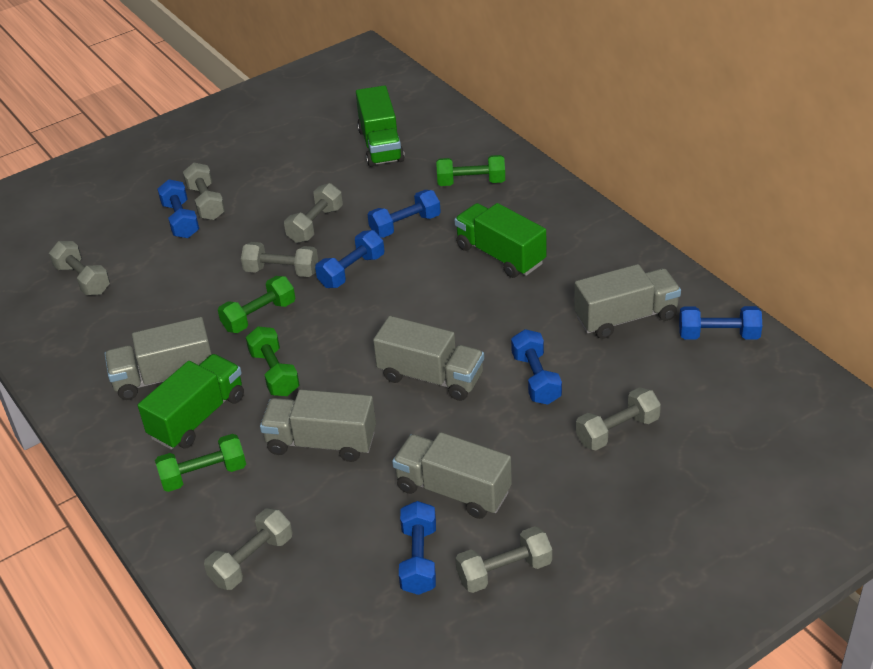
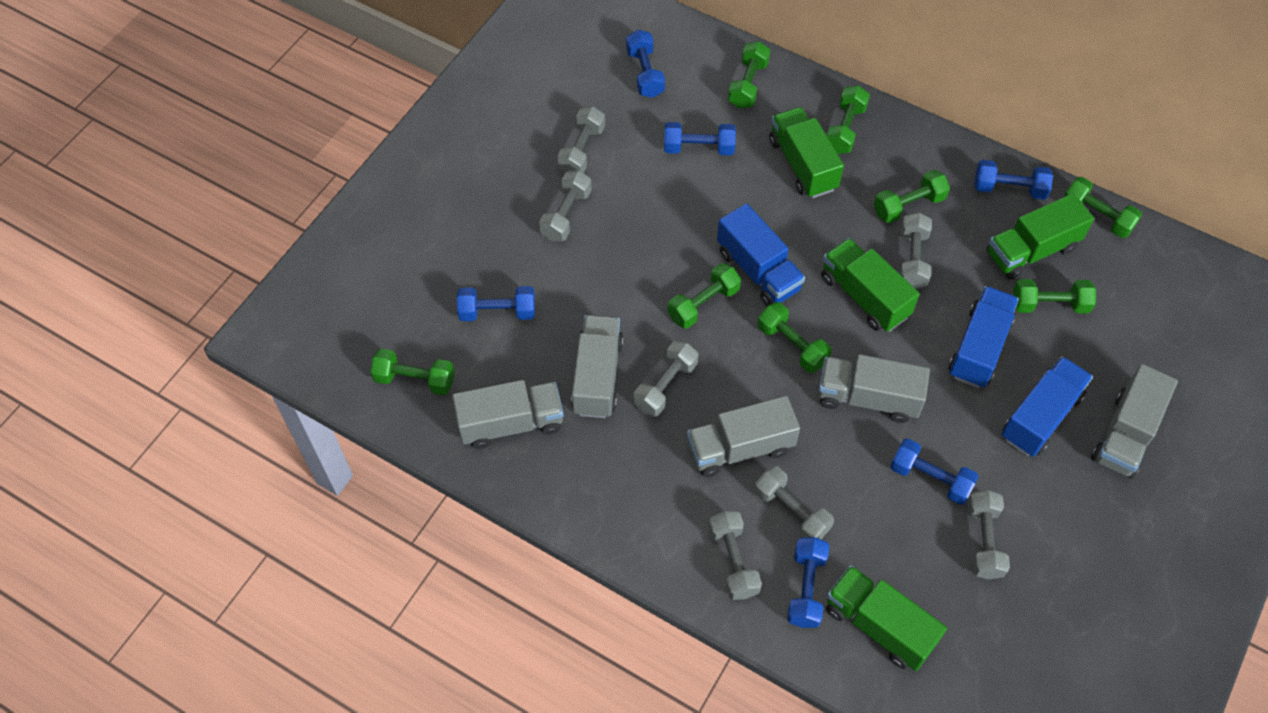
blue truck: none = 0 -> [717,203,805,306] [949,286,1019,388] [1002,356,1093,457] = 3
green dumbbell: [155,434,246,492] [218,276,296,333] [246,326,300,396] [436,155,505,186] = 4 -> [370,348,455,395] [668,263,741,328] [728,41,771,109] [757,302,832,373] [827,86,870,154] [874,170,950,223] [1013,279,1096,313] [1064,177,1142,238] = 8
green truck: [138,354,244,450] [356,85,405,167] [454,203,546,278] = 3 -> [769,107,844,198] [821,238,920,332] [826,565,947,671] [987,193,1094,280] = 4

